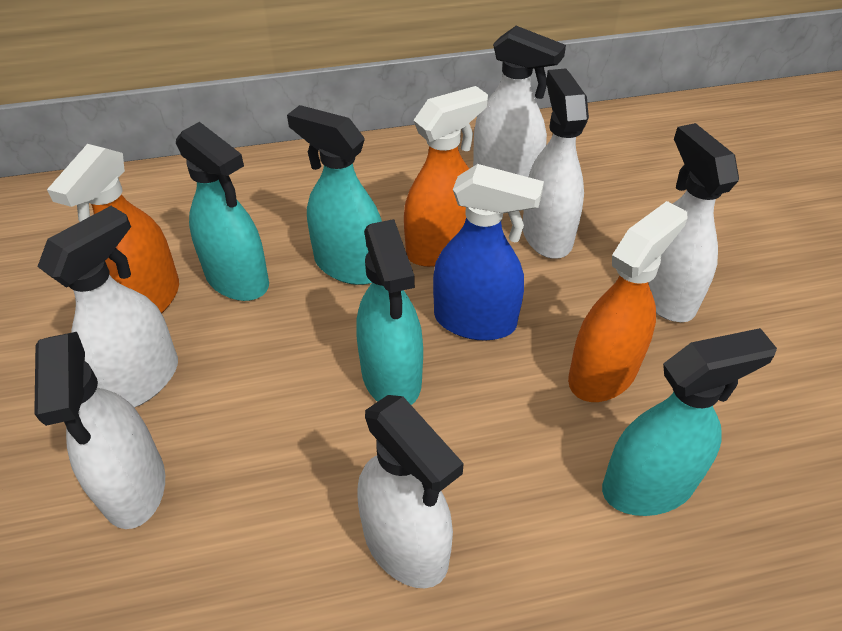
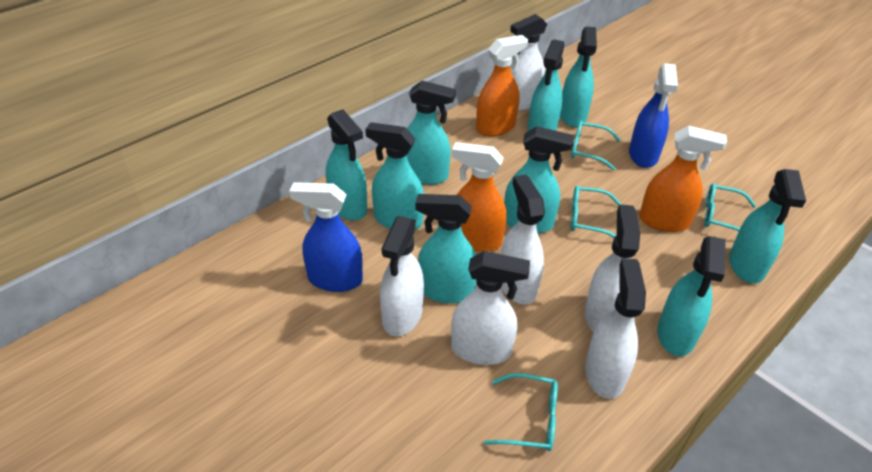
blue spray bottle: [433,164,544,340] = 1 -> [289,182,363,292] [629,63,678,168] = 2
turquoise glasses: none = 0 -> [484,373,558,451] [571,121,621,170] [571,186,621,238] [704,183,756,231] = 4
turquoise spray bottle: [176,122,269,301] [287,105,382,285] [357,219,423,405] [602,328,777,516] = 4 -> [326,109,367,221] [365,122,424,230] [407,81,456,185] [416,194,476,304] [504,126,574,233] [528,39,564,131] [560,27,597,127] [657,236,726,356] [729,169,806,283] = 9

